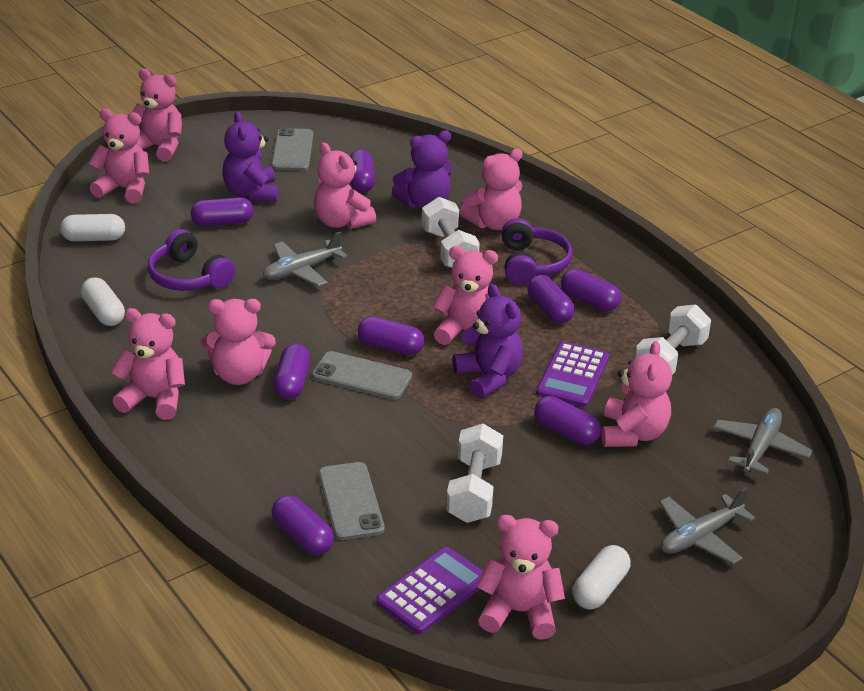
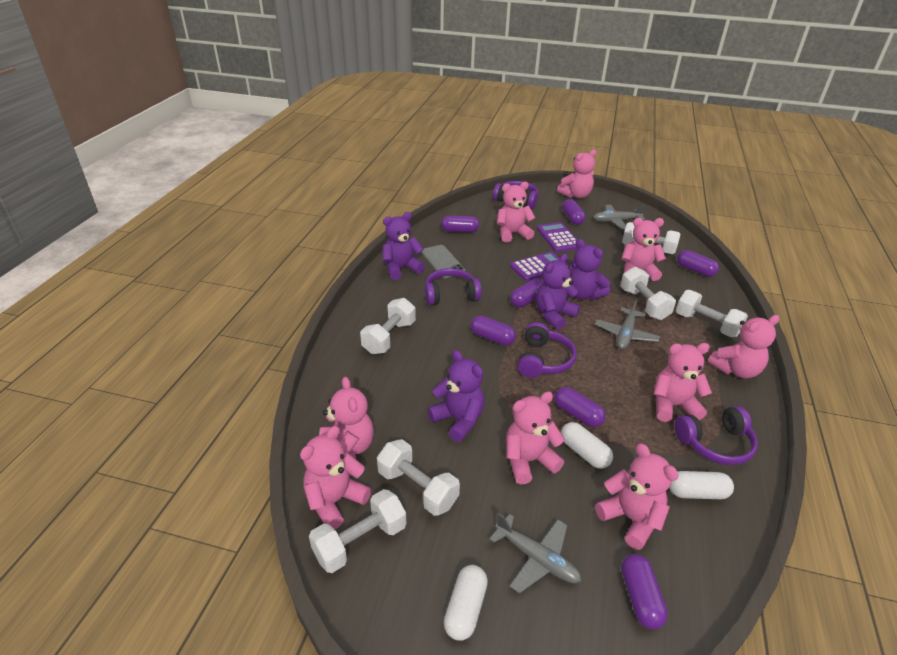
grey phone: [271,128,313,171] [312,351,412,400] [319,462,385,540] = 3 -> [421,245,465,278] = 1
purple capsule: [191,197,254,226] [271,495,334,555] [273,344,310,399] [350,150,375,193] [358,317,424,355] [527,275,575,323] [534,396,601,445] [561,269,621,311] = 8 -> [441,216,479,232] [471,316,516,346] [510,279,544,307] [554,387,606,427] [562,199,586,225] [621,554,668,629] [677,250,719,277] = 7
purple headphones: [148,229,235,291] [502,218,572,285] = 2 -> [425,268,482,305] [493,181,539,209] [518,322,577,378] [675,406,758,465] = 4
purple teddy bear: [223,111,279,202] [392,130,452,209] [452,284,523,399] = 3 -> [382,212,425,280] [427,350,485,442] [536,254,580,330] [570,239,610,300] = 4
white dumbbell: [422,197,480,268] [446,424,503,523] [635,304,711,375] = 3 -> [309,489,406,573] [360,298,416,354] [377,439,460,516] [621,267,676,320] [622,222,681,254] [676,290,748,337] = 6

